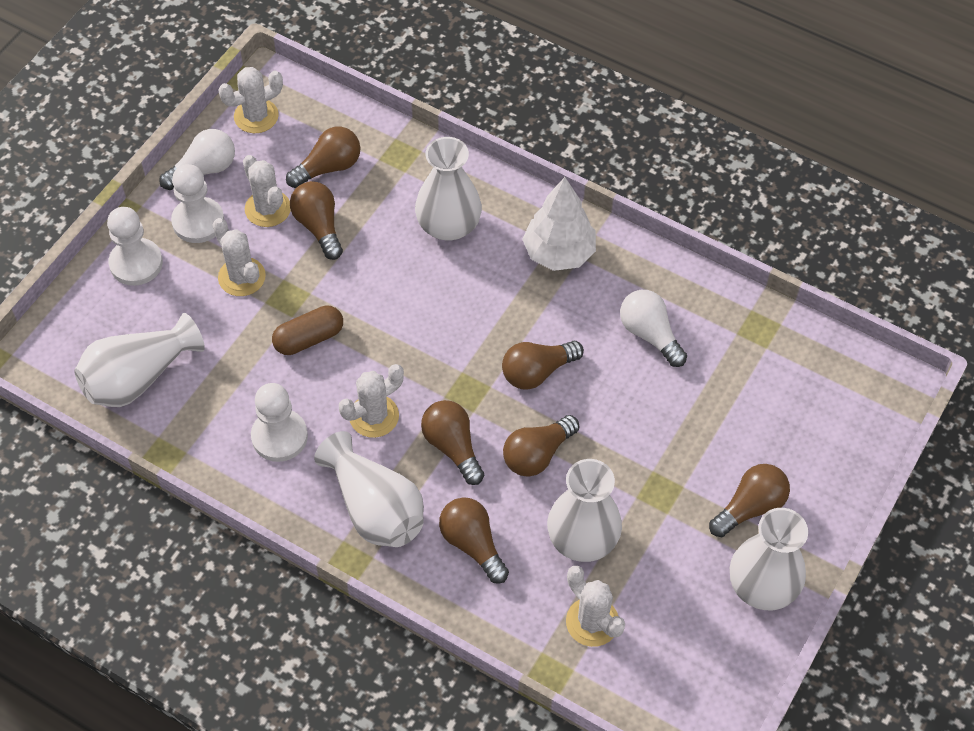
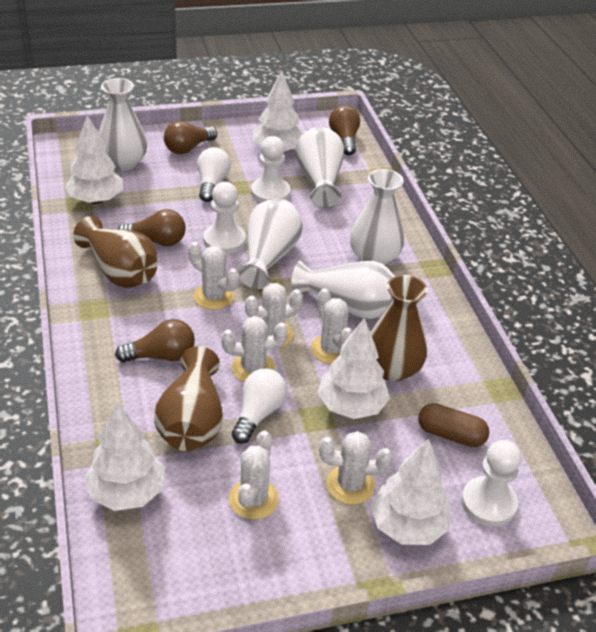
brown light bulb: [286,127,361,188] [290,181,343,260] [421,400,484,485] [439,497,509,584] [502,341,584,390] [503,415,579,477] [709,464,790,537] = 7 -> [115,319,195,363] [118,209,186,246] [164,121,217,154] [329,105,360,155] = 4
brown vase: none = 0 -> [73,216,158,288] [154,346,223,451] [370,275,428,381] = 3
white cactus: [213,218,266,296] [218,67,283,133] [243,155,291,227] [339,364,404,438] [566,566,625,647] = 5 -> [189,242,239,310] [222,316,288,382] [229,431,279,520] [245,283,303,348] [310,288,353,364] [319,431,393,504] = 6
white tree: [522,177,596,271] = 1 -> [65,115,123,204] [84,403,165,511] [253,70,303,151] [318,318,390,419] [371,439,451,545] = 5

